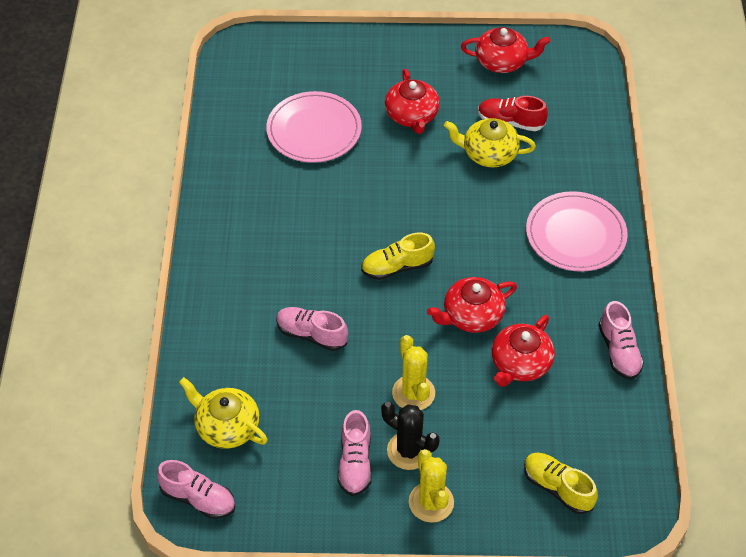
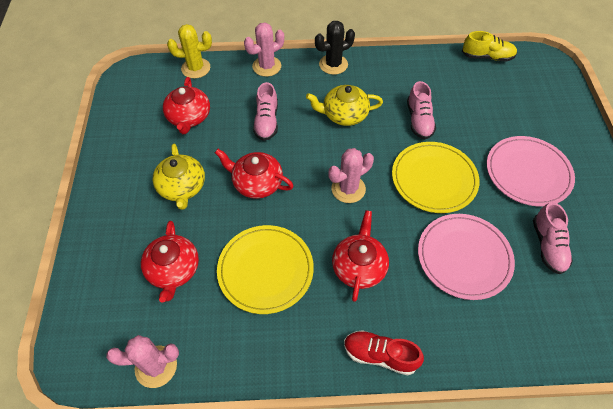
pink cactus: none = 0 -> [106,335,179,388] [244,22,284,77] [328,148,374,203] = 3
pink shoe: [157,460,235,519] [276,307,348,351] [337,410,372,496] [599,301,644,380] = 4 -> [253,82,278,141] [407,81,436,139] [533,202,573,274] = 3
yellow cactus: [392,335,435,410] [409,449,454,523] = 2 -> [167,24,212,79] = 1
yellow plate: none = 0 -> [217,225,314,314] [392,142,480,213] = 2
yellow shoe: [361,233,435,280] [524,452,598,514] = 2 -> [462,31,517,62] = 1

